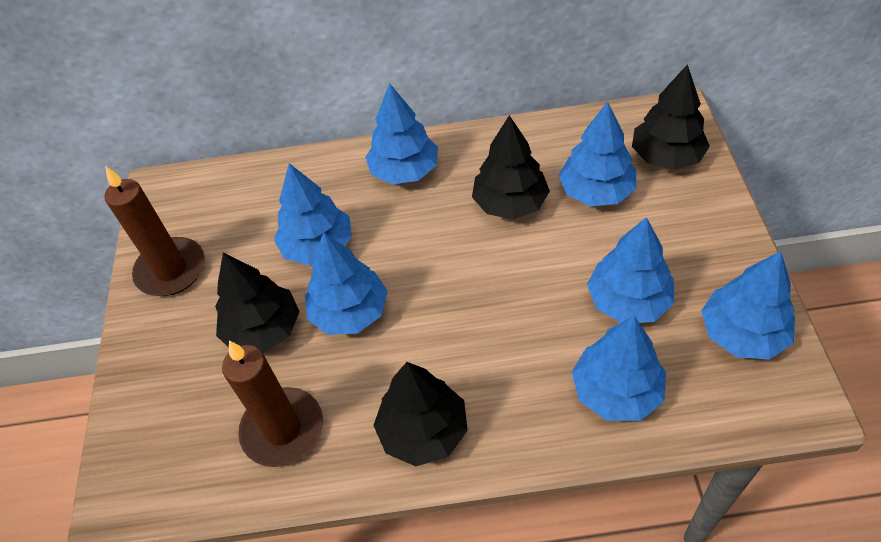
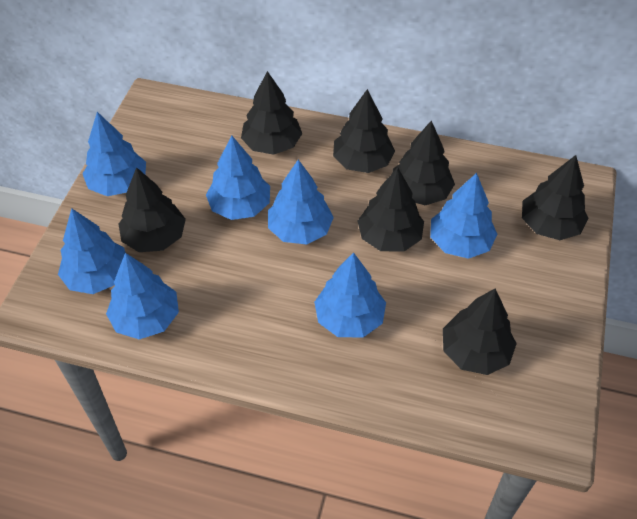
black tree: [215,253,300,353] [373,362,468,466] [472,115,550,220] [632,64,710,170] = 4 -> [118,167,186,252] [241,71,302,155] [333,89,395,173] [358,167,424,251] [392,120,455,205] [443,289,517,375] [522,155,589,240] = 7
brown candle: [104,166,205,296] [222,341,323,467] = 2 -> none = 0

